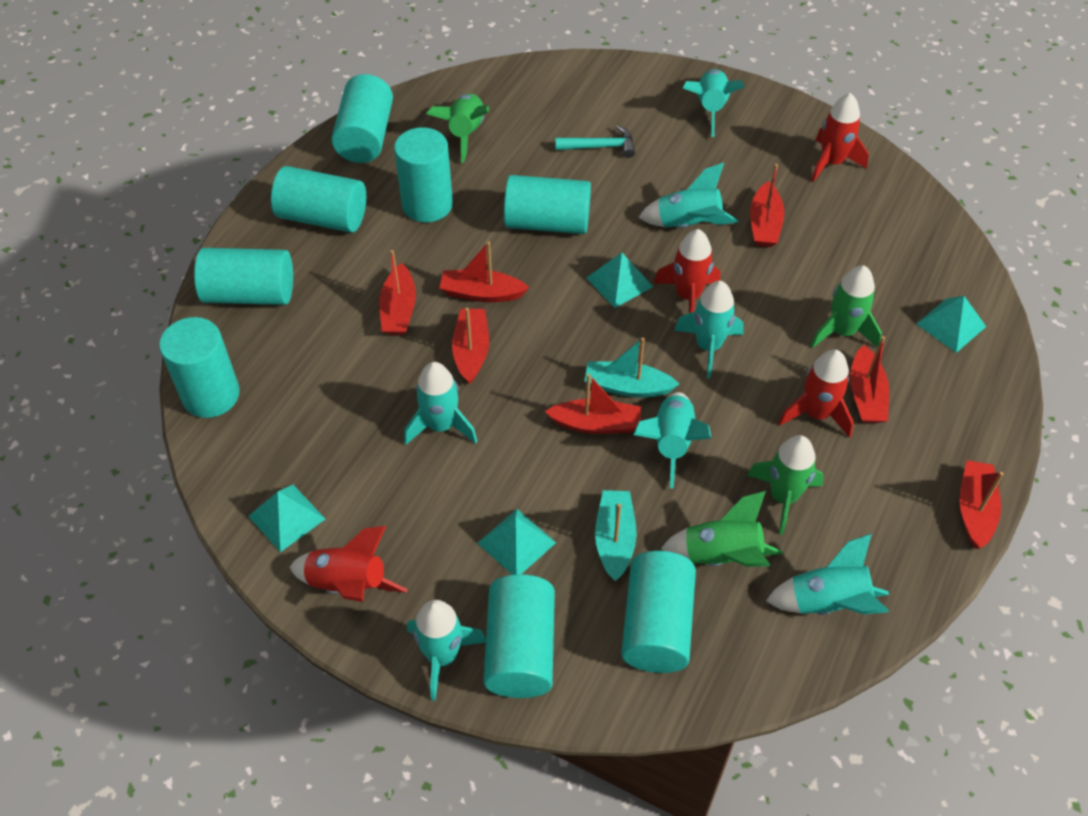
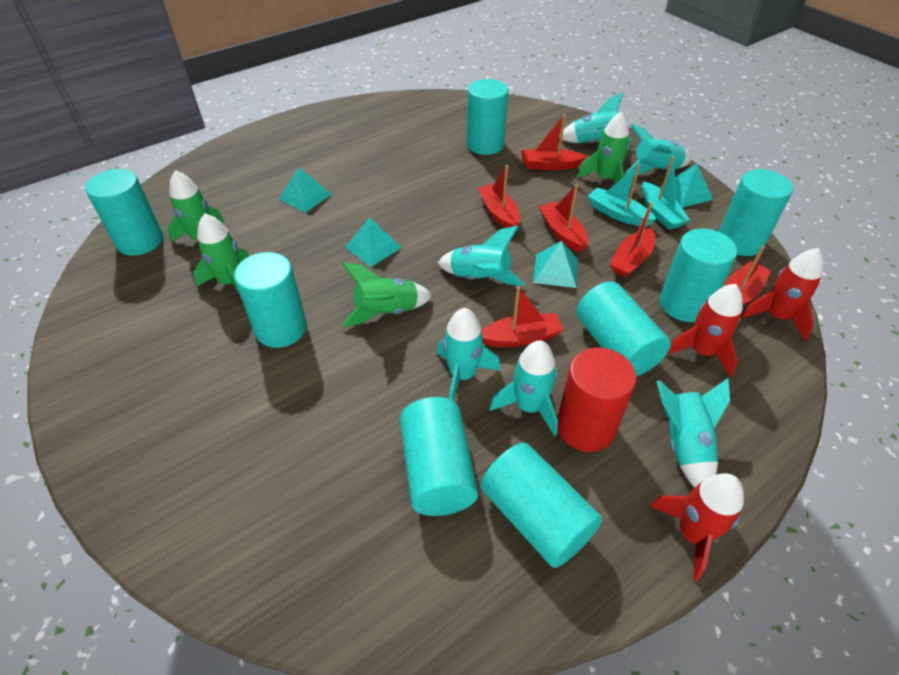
red boat: [379,250,416,335] [439,241,529,302] [452,308,489,384] [545,374,641,434] [750,164,785,247] [850,336,889,423] [960,460,1004,549] = 7 -> [478,165,520,228] [482,286,564,347] [521,114,587,170] [539,184,588,253] [610,202,655,278] [725,245,771,305] = 6
red cylinder: none = 0 -> [557,348,636,452] = 1
red rocket: [290,526,407,602] [654,229,720,313] [779,350,854,438] [811,93,869,182] = 4 -> [650,473,744,581] [667,284,743,377] [741,248,823,341] = 3
turquoise hammer: [555,125,635,158] = 1 -> none = 0
turquoise rocket: [404,362,477,445] [407,600,486,701] [633,392,711,488] [638,162,738,228] [674,281,744,378] [683,69,745,137] [766,533,889,615] = 7 -> [437,308,500,401] [438,226,525,286] [489,340,558,436] [559,93,631,143] [624,124,691,176] [656,378,730,488] = 6

